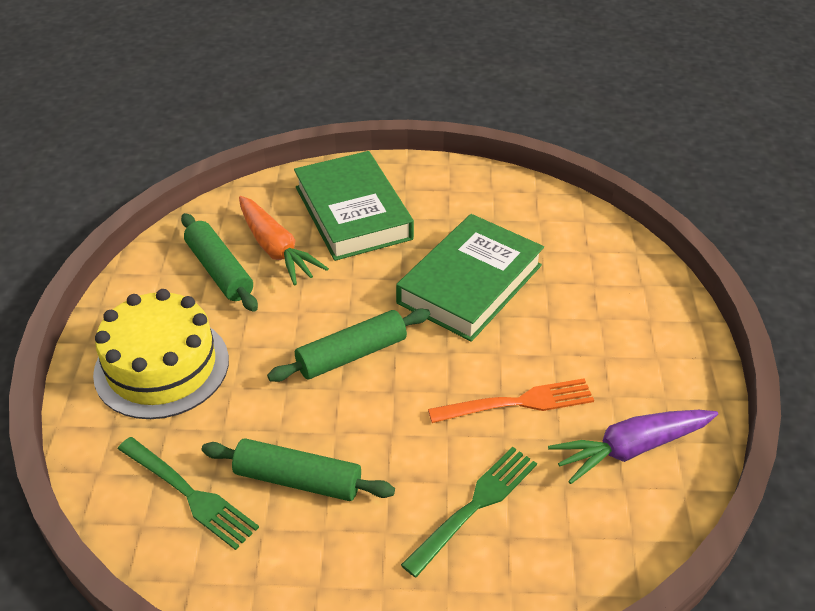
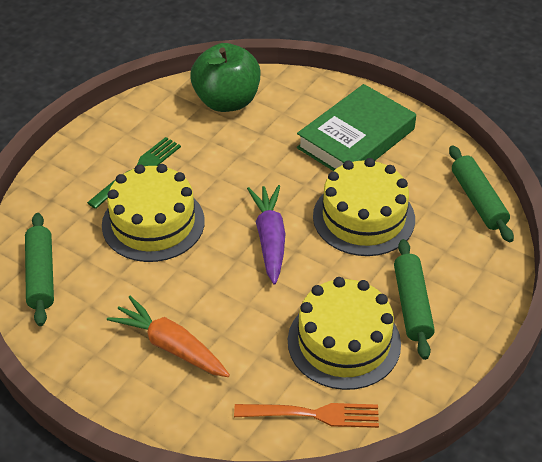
green apple: none = 0 -> [190,43,260,112] = 1
green book: [294,151,414,261] [396,214,544,342] = 2 -> [297,84,416,171] = 1
green fork: [118,437,259,550] [401,447,537,577] = 2 -> [87,137,181,209] = 1
yellow cake: [93,289,229,419] = 1 -> [102,164,205,262] [288,277,401,390] [313,158,415,256] = 3

